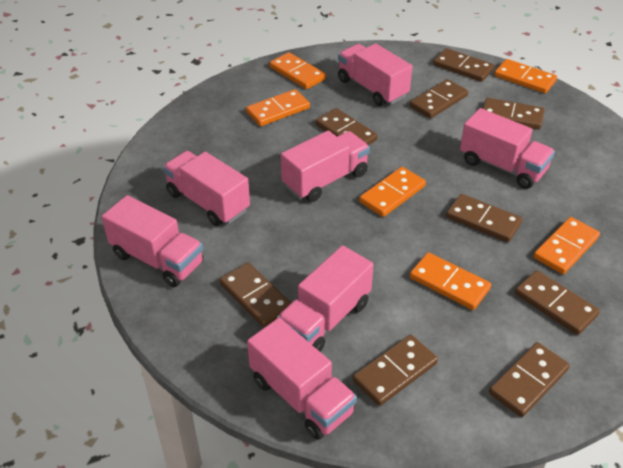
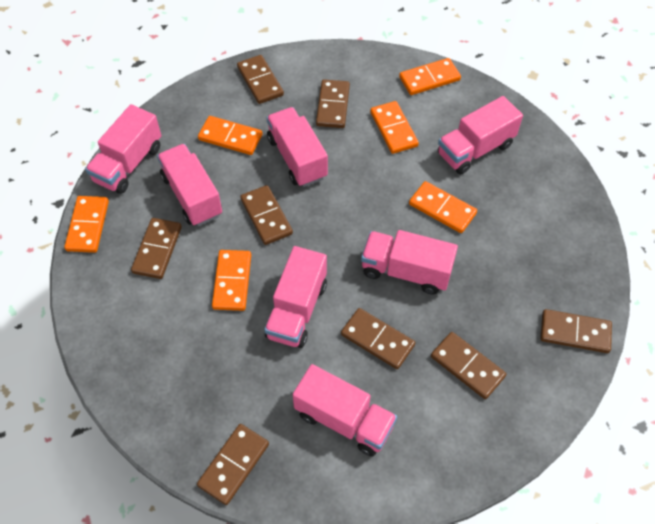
brown domino: [220,262,291,327] [315,108,378,145] [353,335,438,406] [410,79,468,119] [433,48,494,82] [446,194,522,242] [483,98,545,129] [489,342,570,417] [515,270,600,335] = 9 -> [131,218,182,279] [197,424,269,505] [237,55,284,104] [240,185,293,245] [316,79,350,128] [341,308,415,369] [431,332,506,399] [540,309,612,353] = 8

